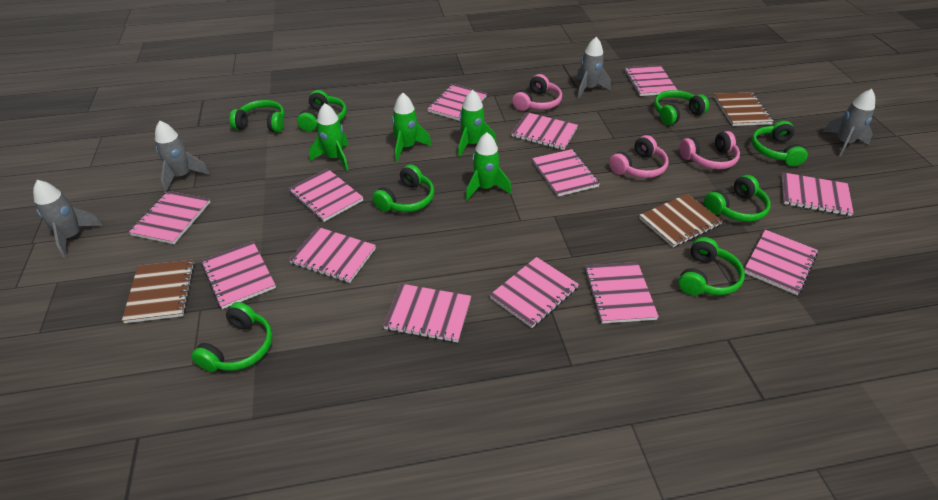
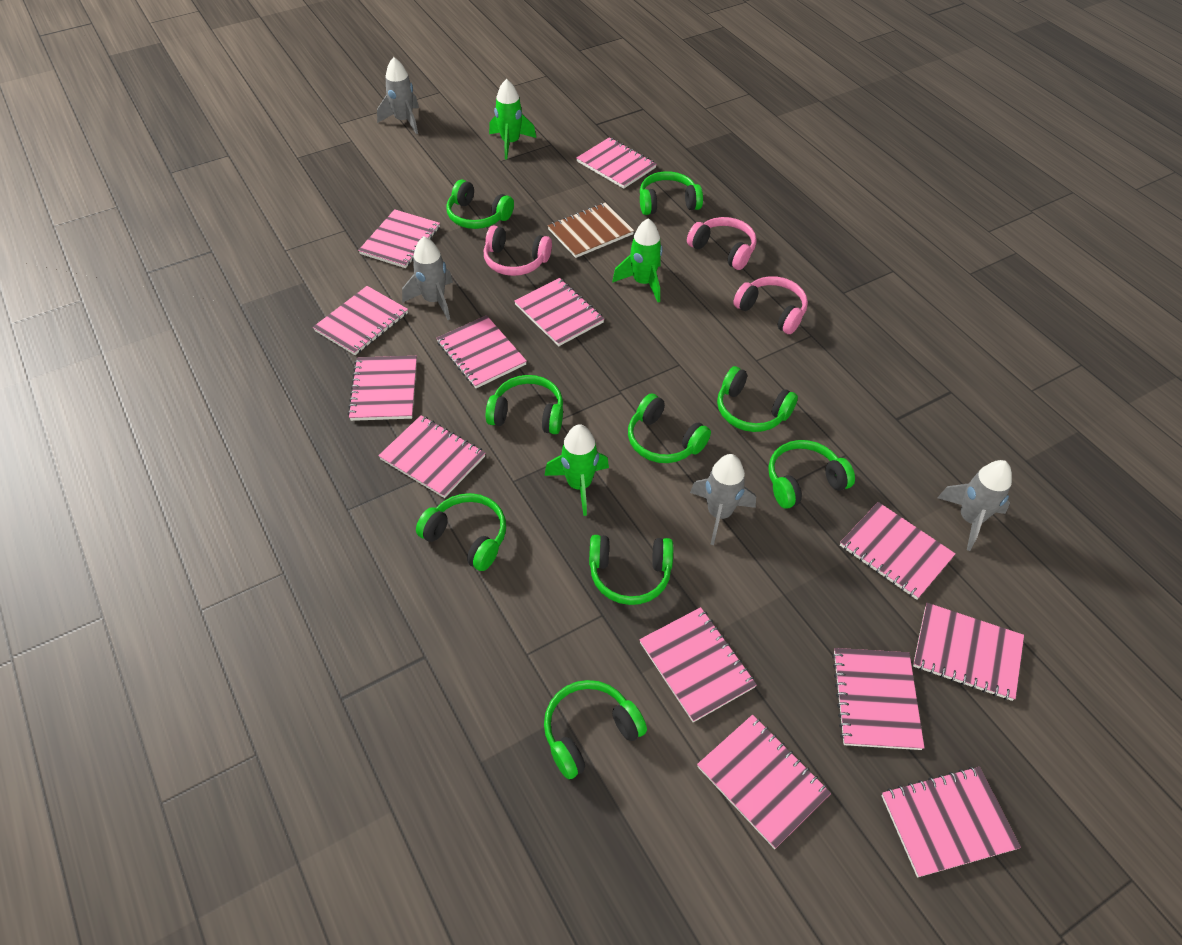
brown notebook: [122,260,195,323] [639,194,723,247] [714,92,774,126] = 3 -> [548,203,634,258] = 1
green headphones: [191,302,273,372] [230,100,285,133] [297,90,347,132] [372,164,434,212] [654,90,709,125] [678,237,745,295] [704,175,771,222] [751,121,808,166] = 8 -> [416,493,506,571] [446,180,514,229] [486,375,563,434] [544,680,647,779] [589,535,673,605] [628,394,711,463] [640,171,703,215] [717,366,798,432] [768,440,855,509] = 9
green rocket: [309,103,349,171] [392,93,432,162] [458,90,497,157] [465,132,512,200] = 4 -> [489,79,536,160] [544,424,609,516] [612,218,663,302] = 3

